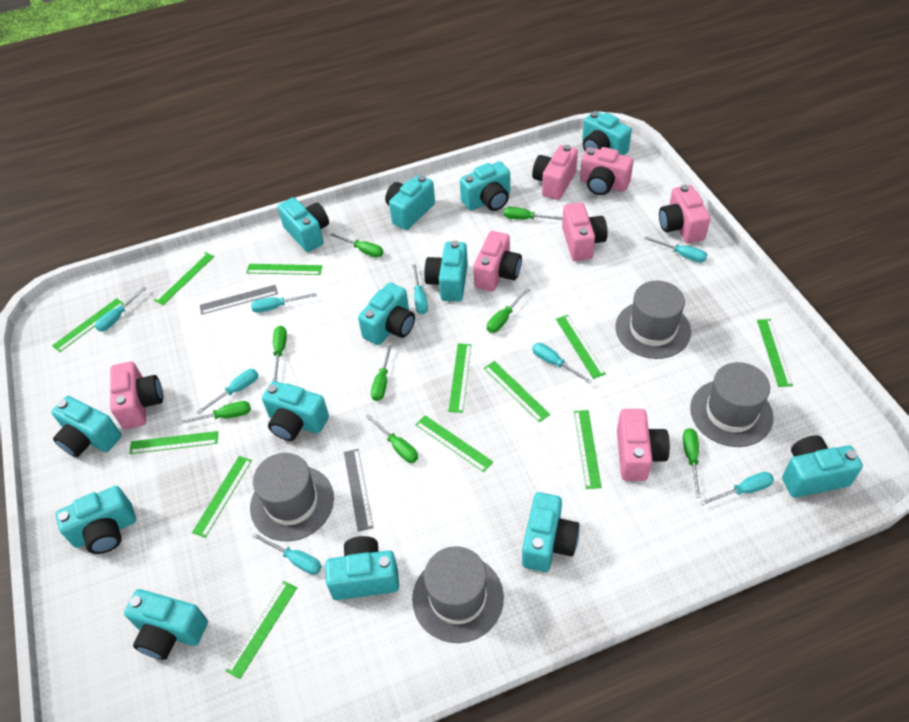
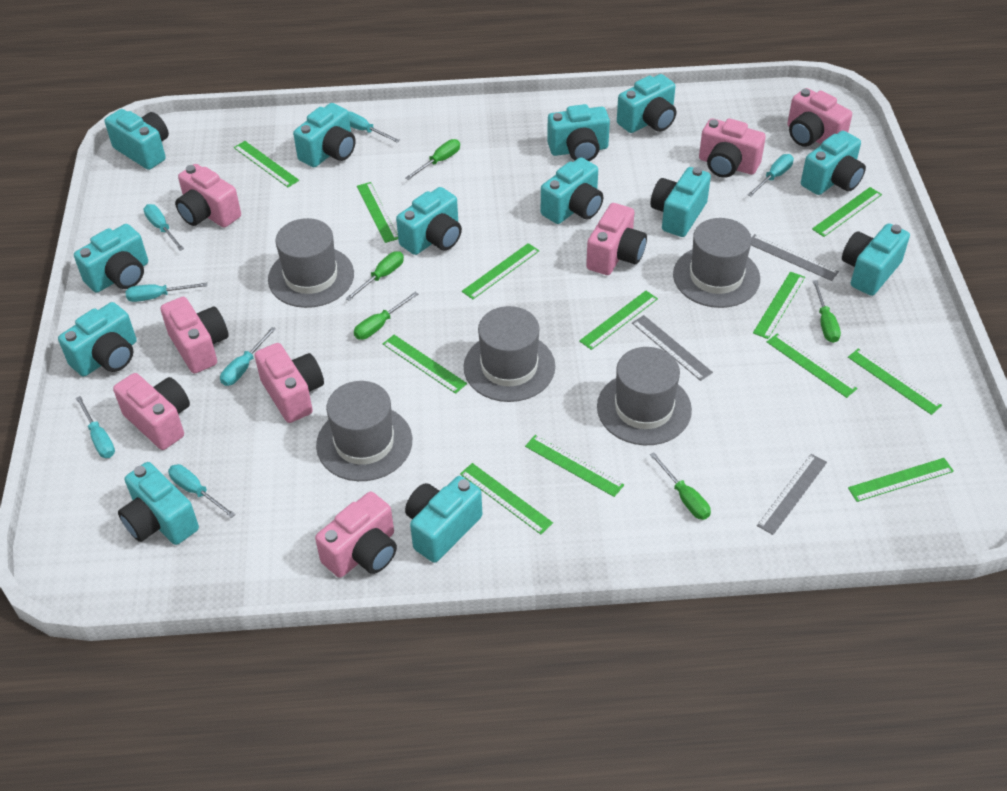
green screwdriver: [178,401,251,425] [273,326,287,381] [329,233,384,258] [365,414,418,463] [371,343,393,401] [487,288,530,333] [504,207,563,220] [683,428,701,498] = 8 -> [346,251,404,301] [354,292,418,340] [405,139,460,180] [650,452,711,520] [813,280,841,343] = 5
grey hat: [250,453,334,541] [412,546,504,643] [615,281,691,359] [690,362,774,447] = 4 -> [268,218,354,308] [316,381,412,481] [464,306,555,402] [597,347,692,445] [673,218,760,308] = 5
grey ruler: [200,285,278,315] [344,449,374,532] = 2 -> [632,315,713,381] [751,234,839,281] [757,454,827,535] = 3
pink camera: [110,361,163,429] [473,231,522,291] [532,145,578,200] [562,202,608,261] [580,147,633,195] [617,409,670,481] [659,184,711,243] = 7 -> [113,373,190,450] [160,297,229,374] [175,164,241,228] [255,343,324,423] [315,492,397,578] [586,203,647,275] [699,118,766,178] [787,88,852,147] = 8
turquoise screwdriver: [95,286,147,332] [196,369,258,414] [251,293,317,313] [252,533,322,575] [412,264,428,314] [532,343,592,384] [644,236,707,263] [700,472,774,505] = 8 -> [76,396,115,458] [125,283,207,302] [143,204,184,251] [168,464,235,518] [220,327,276,386] [348,111,400,143] [748,154,794,197] = 7

